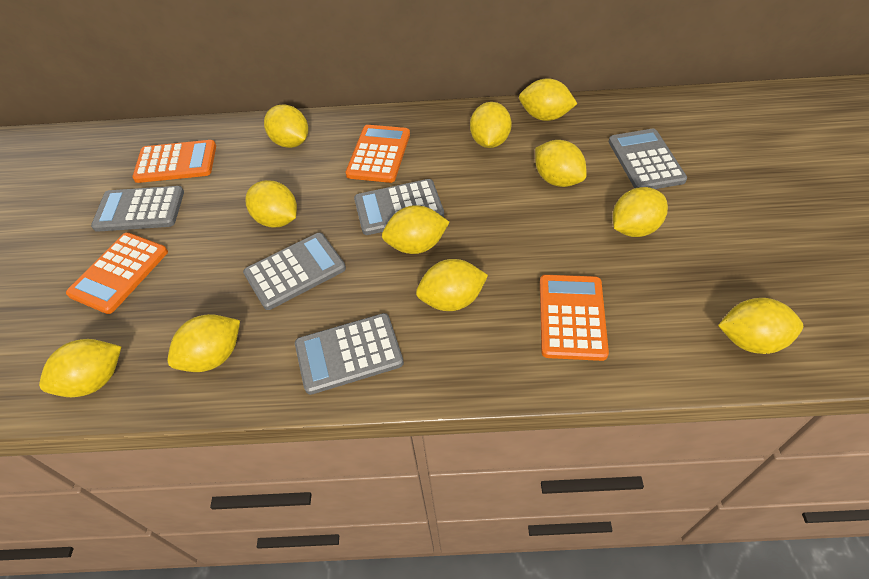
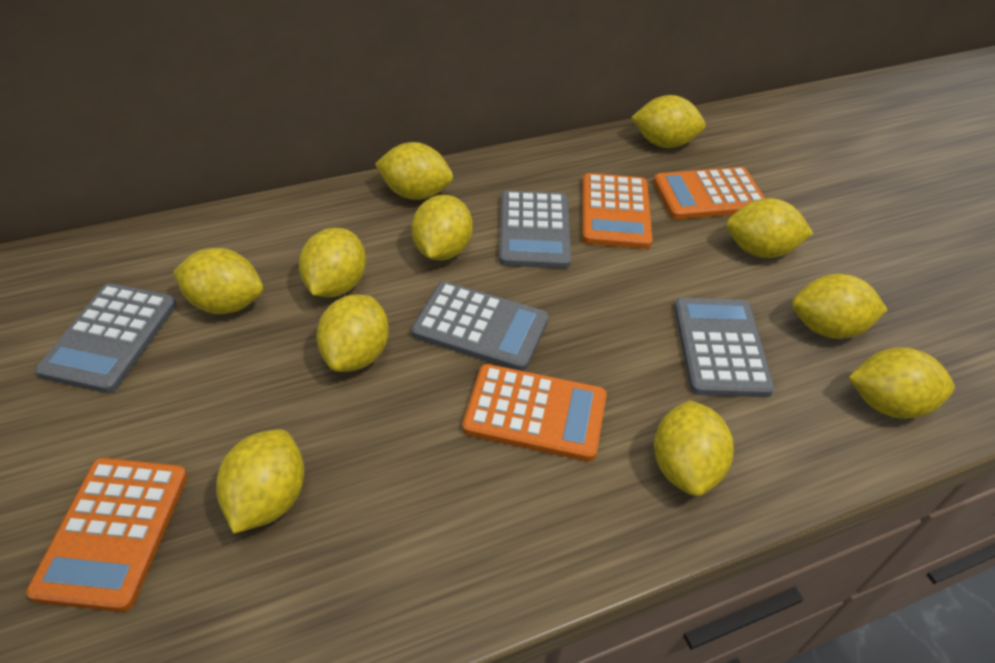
grey calculator: [91,186,184,232] [243,233,346,310] [295,313,404,395] [354,179,444,235] [609,129,687,189] = 5 -> [35,283,177,393] [411,281,549,371] [499,190,571,269] [674,297,775,397] = 4

